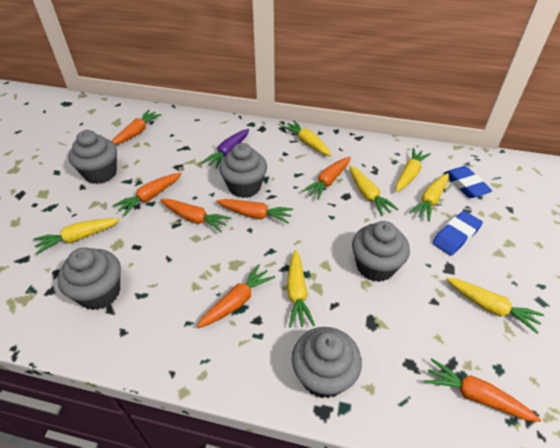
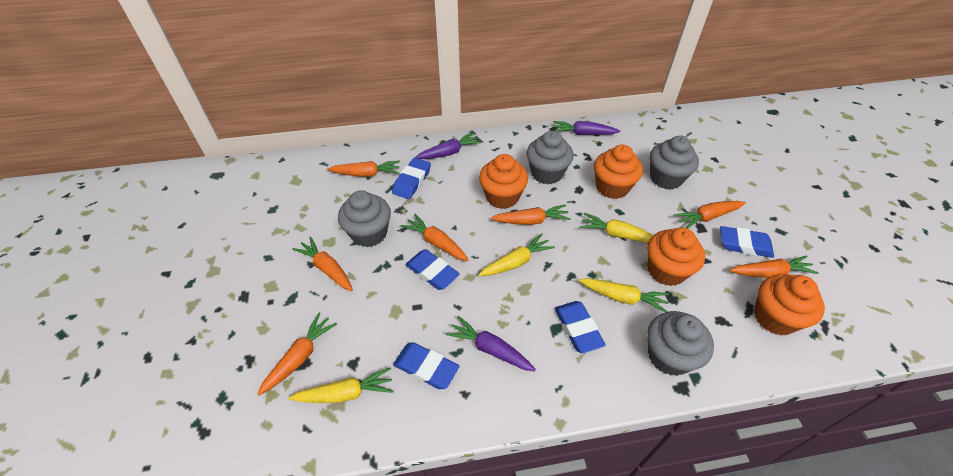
blue eraser: [432,211,483,256] [444,166,492,198] = 2 -> [392,158,431,199] [393,342,459,389] [405,249,460,290] [555,301,606,353] [720,226,774,258] = 5
grey cupcake: [58,247,121,310] [68,130,117,184] [219,143,267,198] [292,327,362,398] [352,221,410,282] = 5 -> [338,190,391,247] [526,131,574,185] [647,311,714,376] [650,136,699,190] = 4
orange cupcake: none = 0 -> [479,154,528,209] [594,145,643,199] [647,228,705,286] [754,274,825,335] = 4
purple carrot: [202,129,249,169] = 1 -> [415,132,482,159] [446,316,536,372] [553,121,620,135] = 3
yellow carrot: [33,218,120,254] [281,120,332,156] [287,250,315,328] [349,166,399,216] [396,148,431,192] [409,173,449,221] [446,278,544,334] = 7 -> [288,367,393,403] [478,233,555,276] [578,278,669,312] [580,213,654,243] = 4

